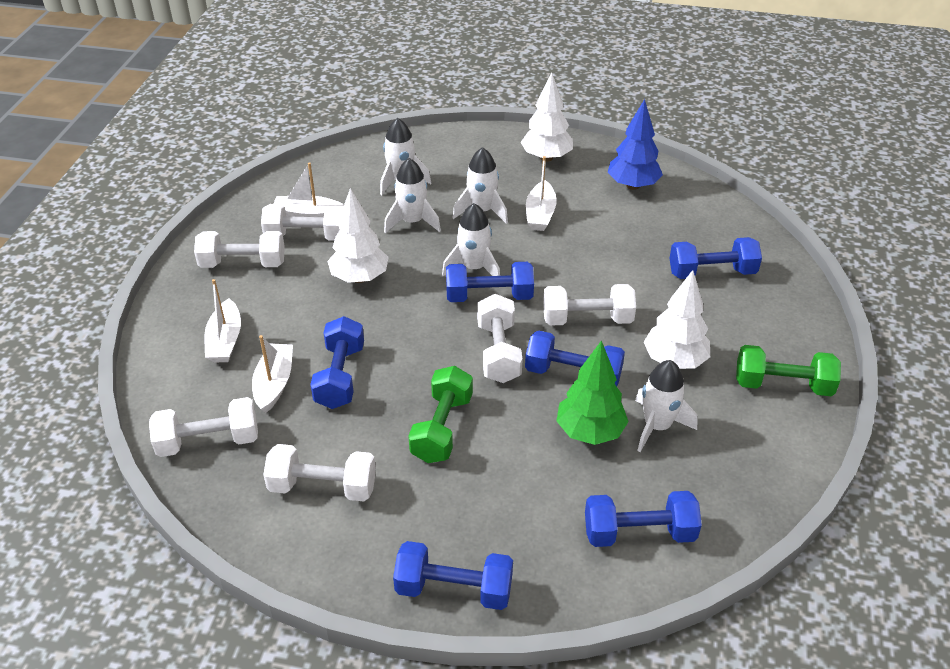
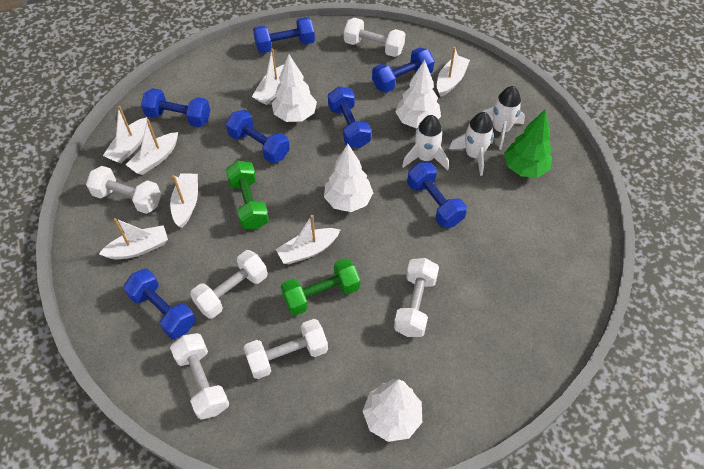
blue dumbbell: [310,316,364,409] [393,541,513,610] [446,262,534,302] [525,331,625,386] [585,491,702,547] [669,237,762,279] = 6 -> [123,269,196,339] [141,88,210,127] [226,110,290,163] [253,17,315,53] [328,86,371,148] [372,48,434,93] [407,162,467,228] = 7
blue tree: [607,99,663,190] = 1 -> none = 0
white boat: [205,279,241,363] [252,335,293,413] [273,162,344,217] [526,156,557,231] = 4 -> [99,218,168,259] [103,106,148,164] [126,119,178,175] [170,173,198,228] [252,48,284,105] [276,215,340,264] [437,47,470,97] = 7
white rocket: [380,118,431,195] [384,158,441,233] [442,203,500,276] [452,147,508,224] [635,360,698,452] = 5 -> [402,115,449,171] [449,112,494,176] [482,86,525,150] = 3
white tree: [327,188,389,283] [521,72,573,162] [644,270,710,369] = 3 -> [272,55,317,122] [324,144,373,212] [363,379,422,442] [395,60,441,129] = 4

